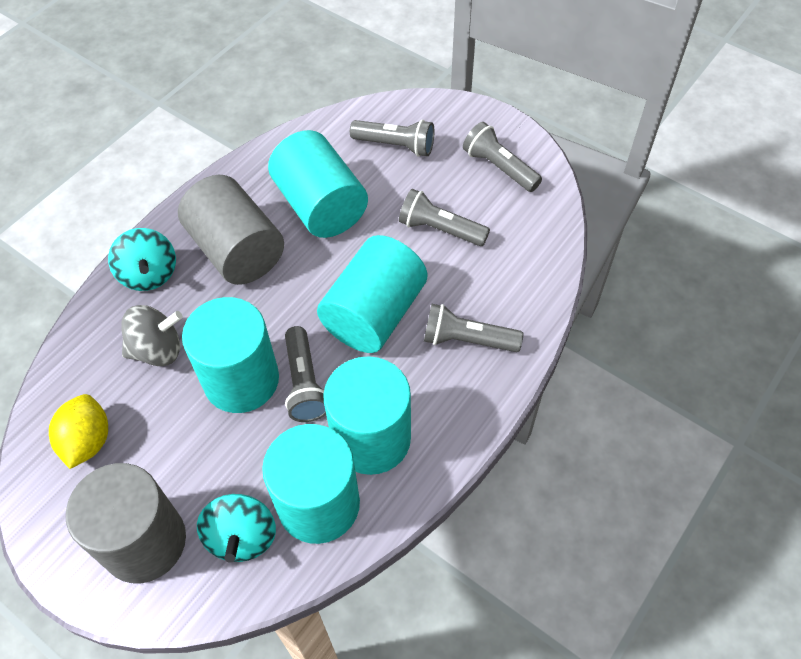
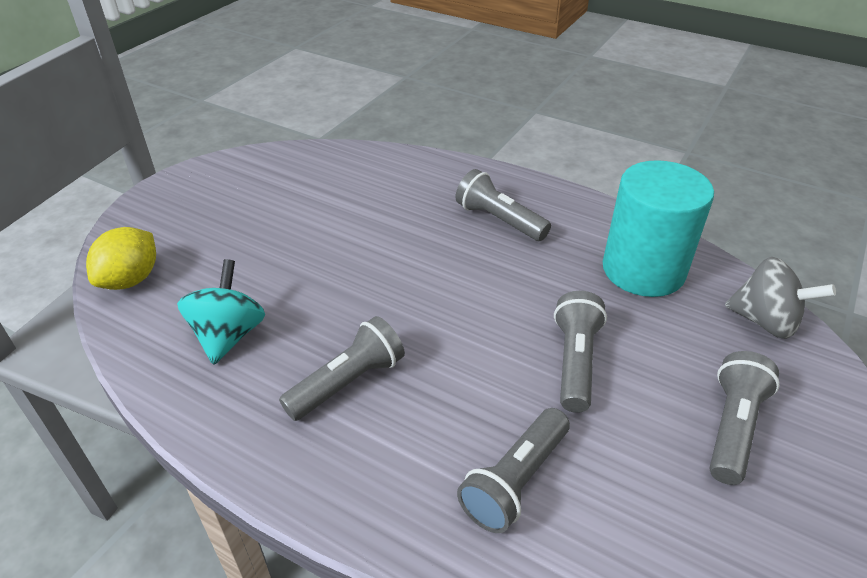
grey cylinder: [66,463,186,583] [178,175,284,285] = 2 -> none = 0
turquoise cylinder: [182,297,279,413] [262,424,360,544] [268,130,368,238] [317,235,427,353] [323,356,411,475] = 5 -> [603,160,714,297] = 1
turquoise spinning top: [108,228,176,291] [197,494,276,563] = 2 -> [177,259,265,365] = 1

